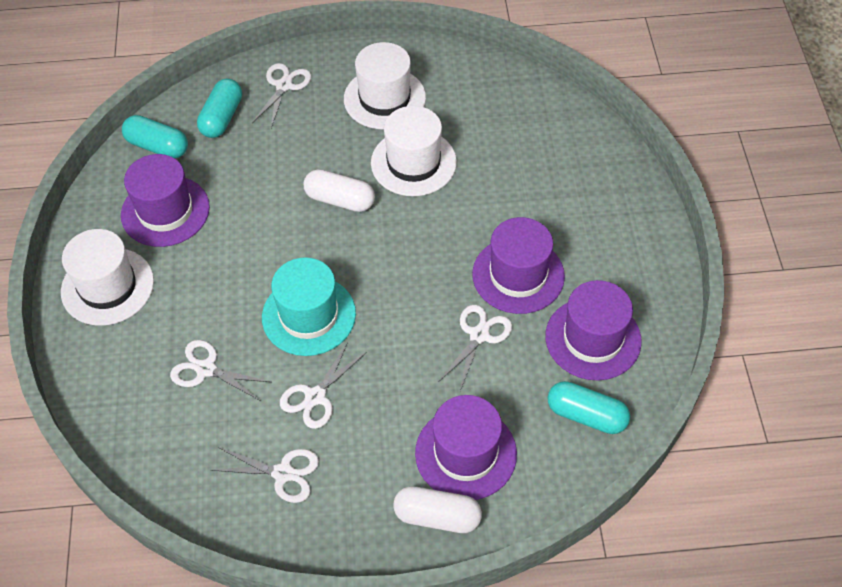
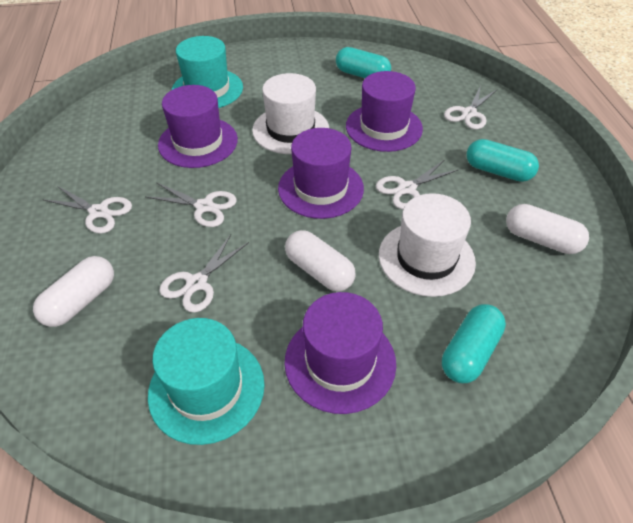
turquoise hat: [262,257,356,356] = 1 -> [148,318,265,445] [172,36,243,108] = 2
white capsule: [303,169,375,212] [393,486,482,533] = 2 -> [33,256,114,327] [285,230,356,291] [506,204,589,254] = 3
white hat: [61,229,154,326] [344,42,426,129] [371,106,457,196] = 3 -> [252,73,329,154] [379,193,476,297] = 2

